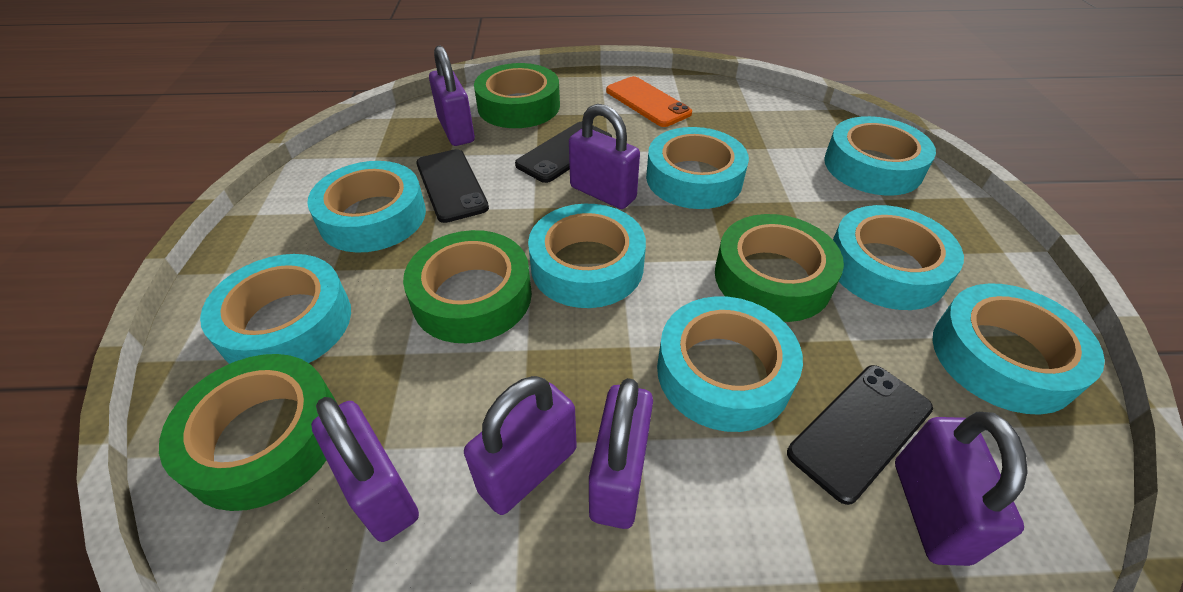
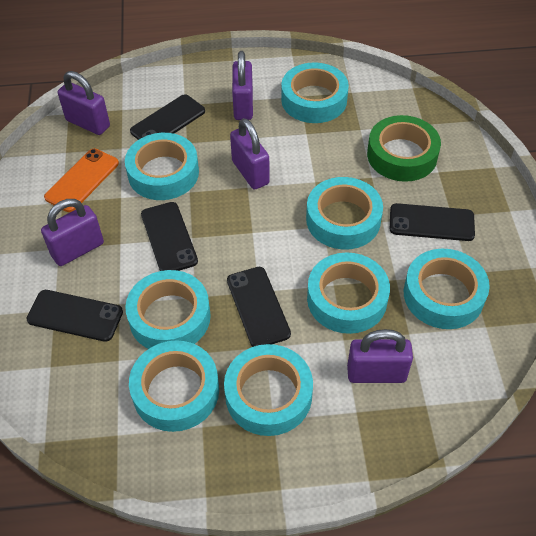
black phone: [416,149,489,223] [515,121,612,183] [787,365,933,505] = 3 -> [26,290,123,342] [130,94,205,140] [141,202,198,271] [227,267,291,347] [390,203,475,241] = 5
green tape: [159,354,337,511] [403,230,532,343] [474,63,560,128] [715,214,844,322] = 4 -> [367,115,441,182] = 1
purple padlock: [311,397,419,542] [429,46,475,146] [464,376,577,515] [569,104,640,209] [589,378,653,529] [895,412,1028,566] = 6 -> [41,199,104,266] [58,71,110,135] [230,118,270,190] [232,51,253,120] [347,329,413,383] = 5

